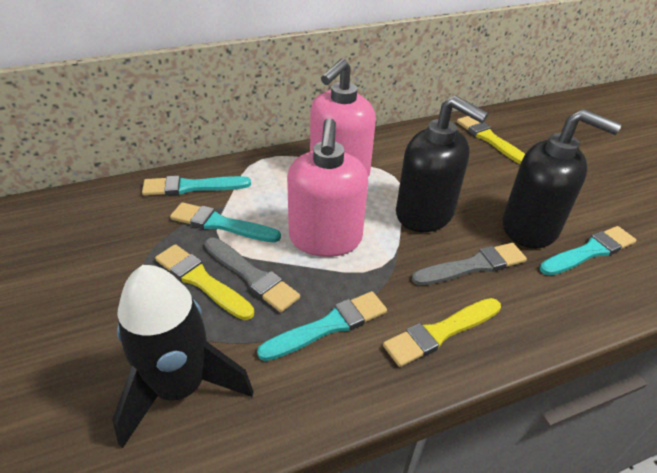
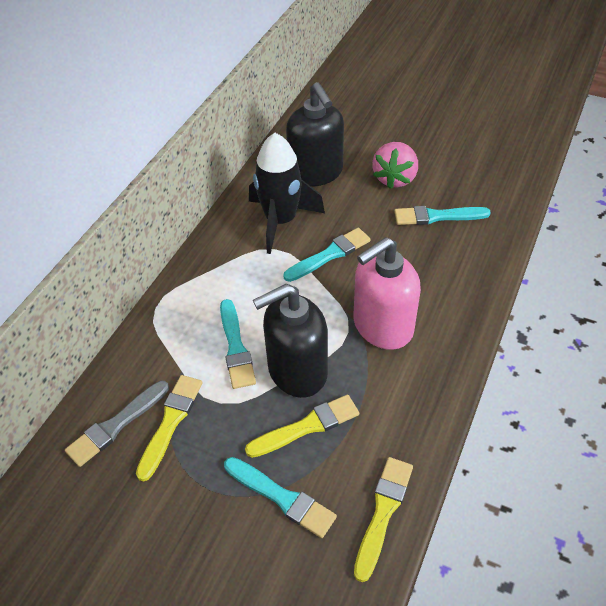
grey brush: [205,238,300,312] [412,243,527,286] = 2 -> [65,381,169,467] = 1
pink soap dispenser: [287,118,368,257] [310,58,376,177] = 2 -> [353,237,421,350] = 1
pink strawberry: none = 0 -> [372,142,418,189] = 1

